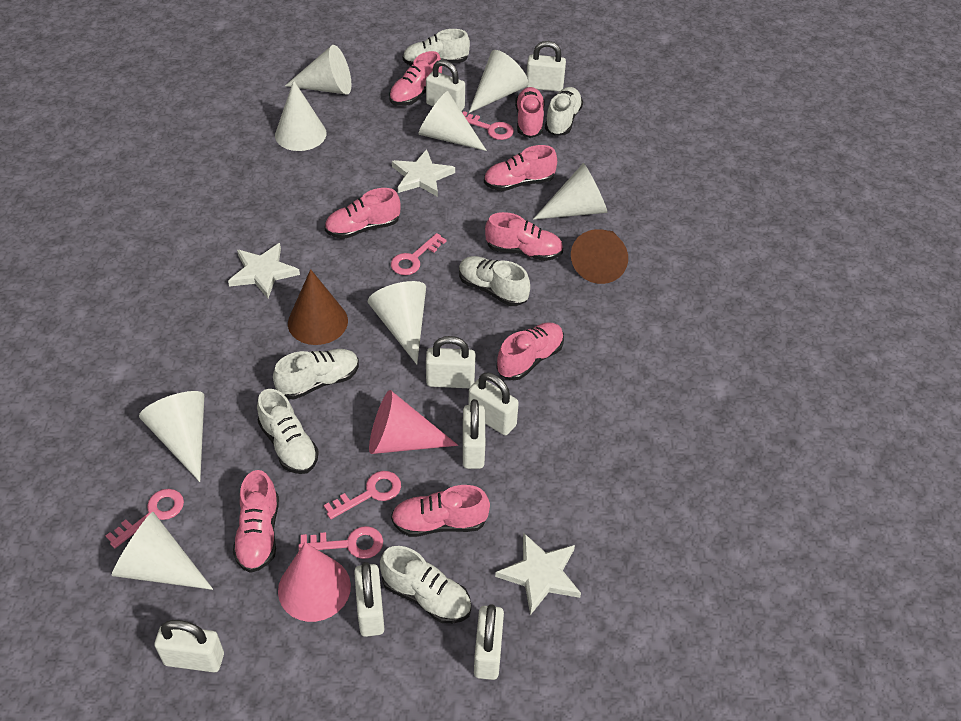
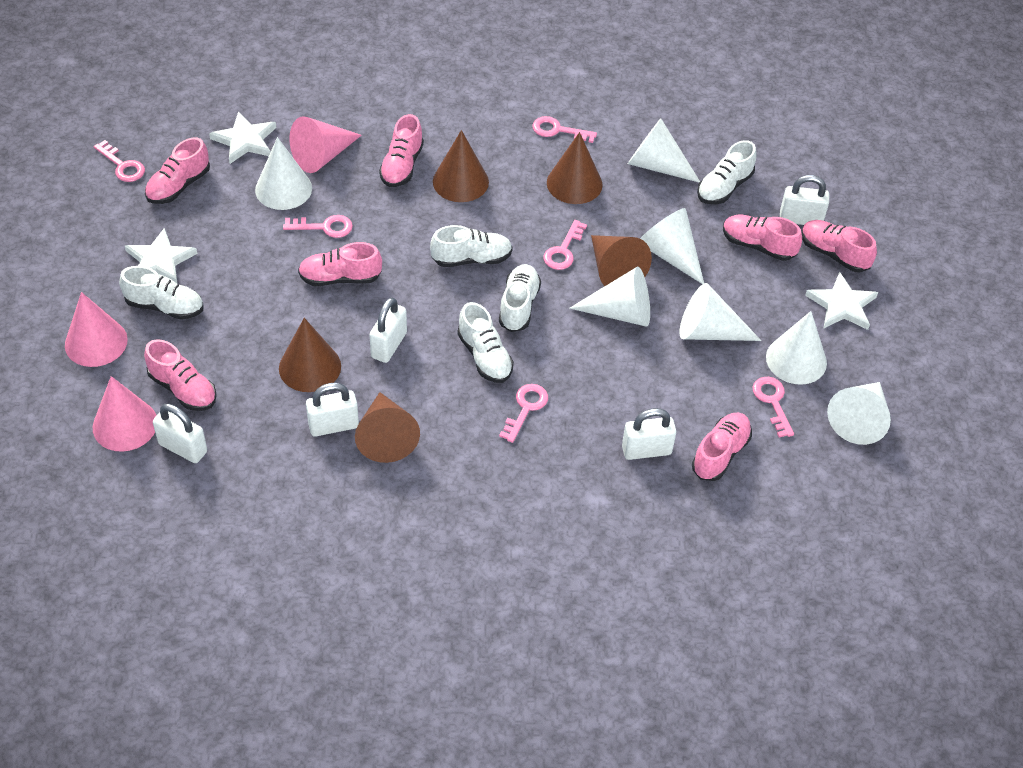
brown cone: [288,269,348,345] [571,229,628,284] = 2 -> [279,318,341,392] [355,392,420,463] [433,130,489,202] [547,132,603,204] [591,235,652,286] = 5
pink cone: [278,542,351,622] [369,390,458,454] = 2 -> [65,292,128,367] [93,376,157,452] [289,116,362,173] = 3
pink key: [106,489,184,548] [299,526,383,559] [324,471,401,519] [391,233,446,275] [463,111,514,140] = 5 -> [94,140,145,182] [283,215,353,238] [499,384,548,443] [533,116,597,143] [544,220,587,270] [753,377,794,437] = 6
pink shoe: [233,470,279,573] [325,188,401,239] [389,51,442,106] [391,485,490,537] [484,145,557,191] [485,212,563,261] [497,322,564,380] [515,87,545,138] = 8 -> [144,339,217,411] [145,137,210,204] [298,242,382,286] [379,114,424,187] [692,412,752,481] [723,214,802,261] [801,220,877,272] = 7
white cone: [112,512,213,590] [139,391,204,482] [275,81,326,151] [285,45,351,95] [368,281,426,365] [419,91,487,151] [469,50,528,113] [533,163,607,220] = 8 -> [255,137,312,210] [569,267,650,327] [628,118,700,183] [640,208,704,284] [680,283,761,341] [766,311,827,385] [827,382,891,445] = 7
white padlock: [154,620,224,672] [354,562,384,637] [426,60,465,111] [426,336,475,388] [463,399,485,469] [468,373,519,435] [474,604,504,680] [527,41,566,92] = 8 -> [153,404,207,463] [306,383,359,437] [369,297,407,363] [622,408,676,460] [780,175,829,225] = 5
white shoe: [257,389,319,474] [273,349,359,399] [380,546,471,624] [403,29,470,66] [459,256,530,306] [545,87,583,136] = 6 -> [119,266,204,320] [430,225,513,267] [458,302,514,383] [499,264,541,332] [697,140,757,204] = 5

